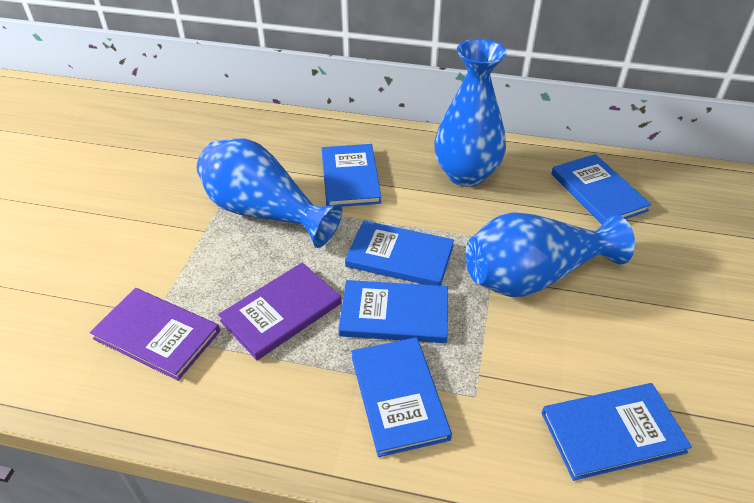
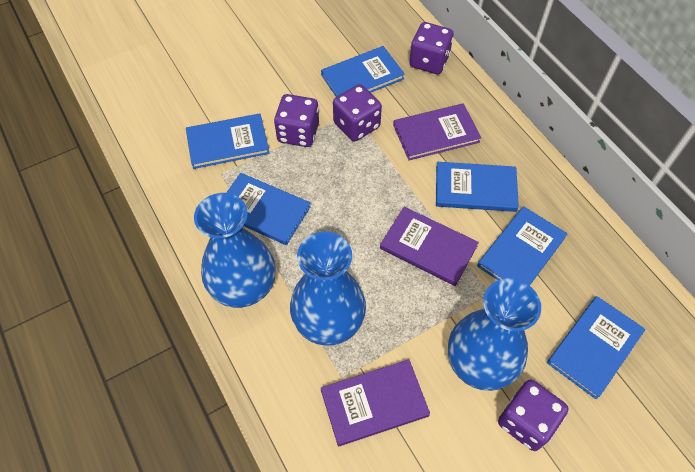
purple book: [90,288,220,381] [218,263,341,360] = 2 -> [321,359,430,446] [380,207,479,286] [393,103,481,160] = 3
purple dice: none = 0 -> [274,94,319,147] [333,84,382,141] [409,22,453,74] [498,380,569,451] = 4

